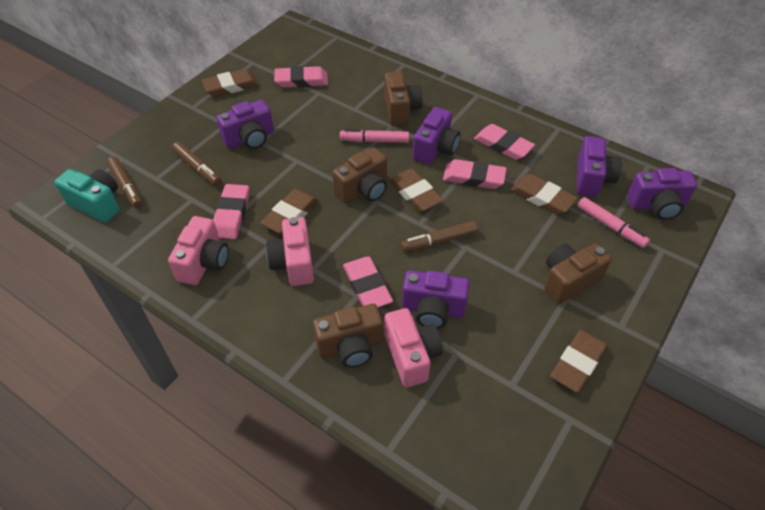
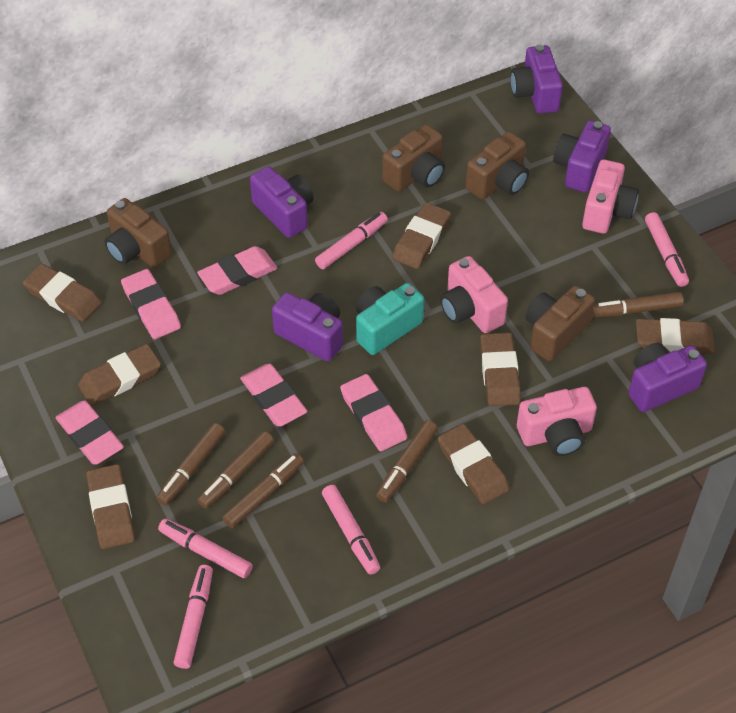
brown eraser: [202,69,259,96] [260,189,319,234] [389,169,443,212] [511,174,578,215] [550,330,608,393] = 5 -> [23,264,102,322] [78,344,161,406] [86,464,135,549] [392,203,451,269] [438,424,509,504] [480,333,521,406] [636,318,715,354] = 7
brown marker: [107,157,143,208] [172,142,222,186] [401,221,478,252] = 3 -> [157,423,226,506] [197,431,274,509] [222,453,304,528] [376,420,438,503] [592,292,684,318] = 5
pink marker: [340,129,409,143] [578,197,650,248] = 2 -> [158,519,253,578] [174,565,213,669] [315,212,388,269] [322,485,380,575] [645,212,689,287] = 5

